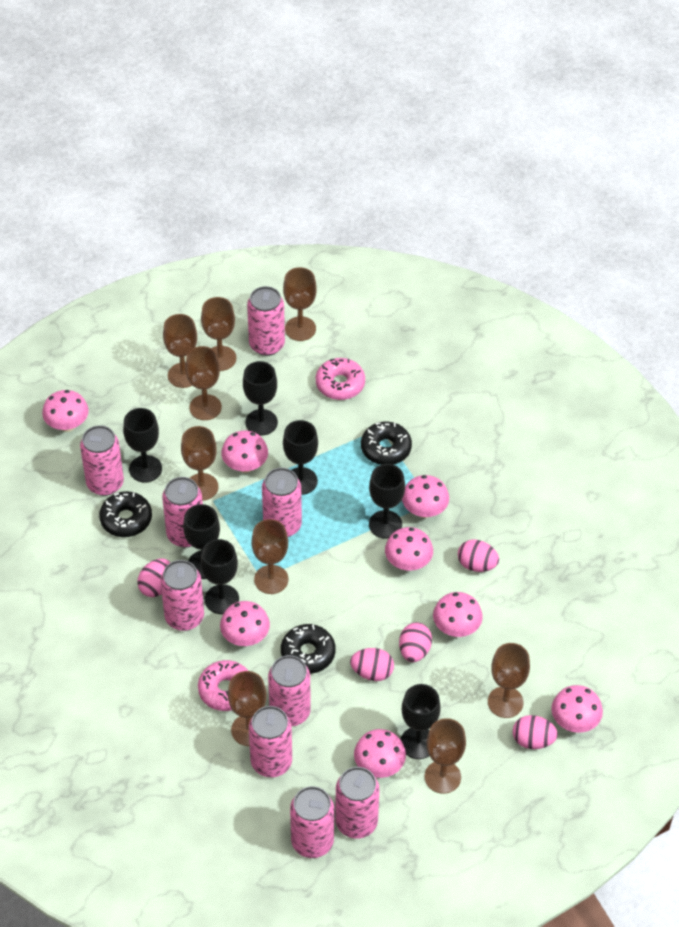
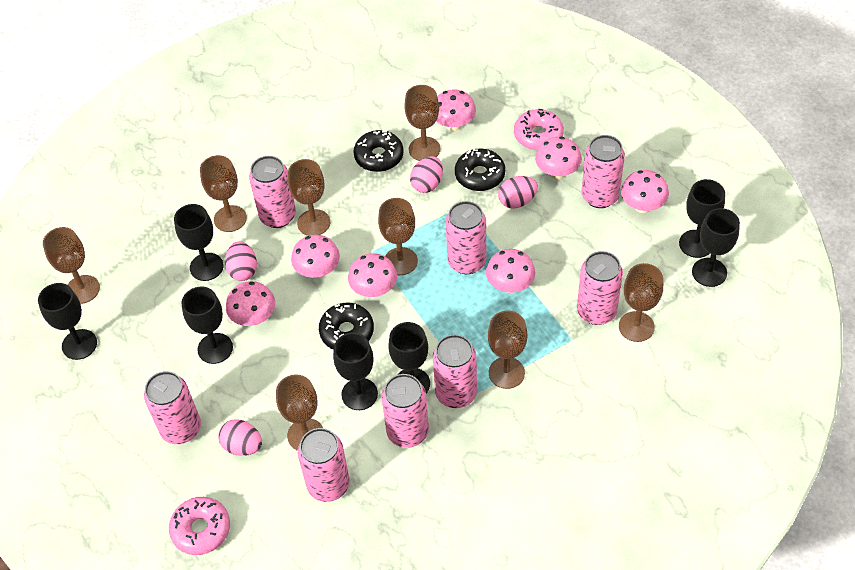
brown goblet: [163,314,197,388] [181,426,219,501] [185,346,222,420] [201,297,236,371] [228,671,267,746] [252,519,288,594] [283,267,317,341] [425,718,466,794] [488,643,530,718] = 9 -> [43,227,100,304] [200,155,247,232] [276,374,323,451] [288,159,330,236] [378,198,418,275] [404,85,440,161] [488,311,527,389] [619,263,663,342] = 8
pink can: [80,425,124,496] [160,560,204,631] [162,477,203,547] [247,286,285,356] [249,706,292,777] [262,468,302,537] [268,655,311,726] [290,786,334,858] [335,767,379,839] = 9 -> [144,371,201,444] [249,156,296,228] [298,428,350,502] [381,374,429,448] [433,334,477,408] [446,201,486,274] [577,251,623,325] [582,135,625,208] = 8
pink egg: [137,558,170,597] [350,648,394,681] [399,622,432,662] [458,540,499,572] [513,715,558,749] = 5 -> [218,419,262,456] [225,241,257,281] [410,156,443,193] [498,176,538,209] = 4
pink mushroom: [42,390,89,432] [220,601,270,646] [221,430,268,473] [354,729,406,778] [385,527,433,571] [402,475,449,518] [433,592,483,637] [552,685,603,733] = 8 -> [226,281,275,326] [291,235,340,278] [348,253,397,297] [436,89,476,131] [486,249,535,293] [535,137,582,179] [621,170,669,213] = 7

